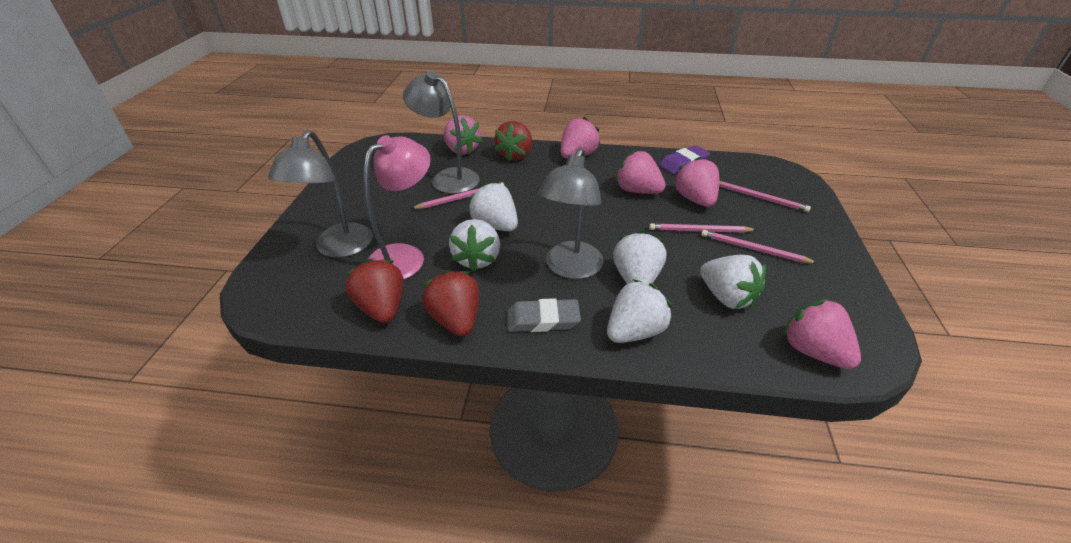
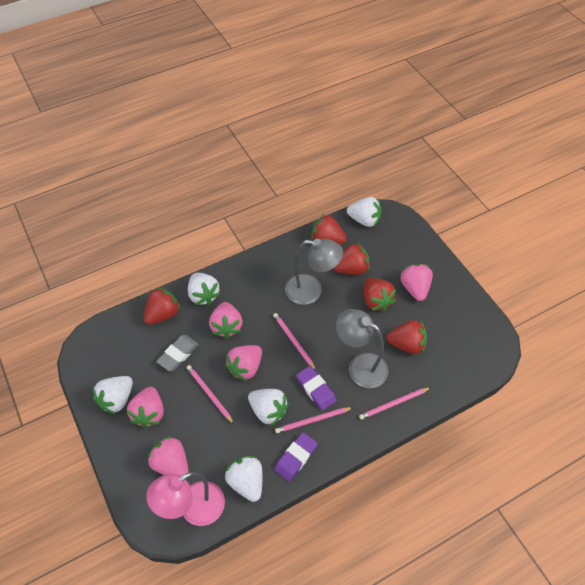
grey lamp: [268,130,373,258] [403,71,480,194] [538,148,604,279] = 3 -> [285,238,343,305] [336,309,388,388] = 2
purple eraser: [659,145,710,174] = 1 -> [274,432,318,482] [296,366,337,411] = 2
red strawberry: [346,259,403,323] [422,270,479,336] [494,121,532,161] = 3 -> [143,287,181,325] [311,214,347,245] [333,243,370,275] [364,278,396,311] [387,320,427,354] = 5

